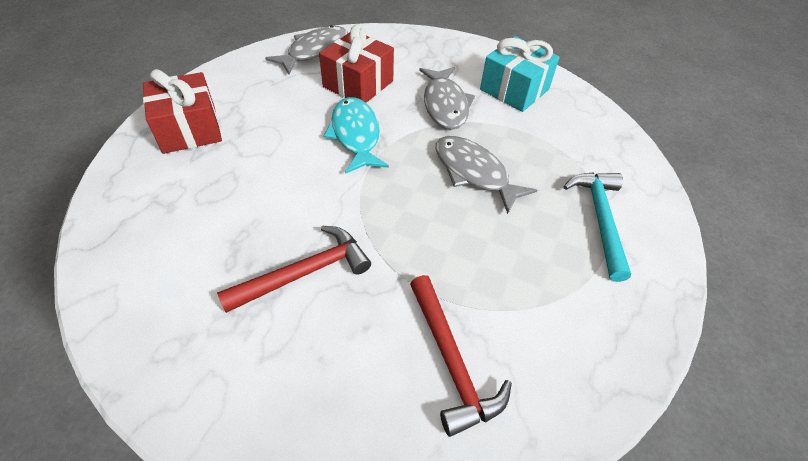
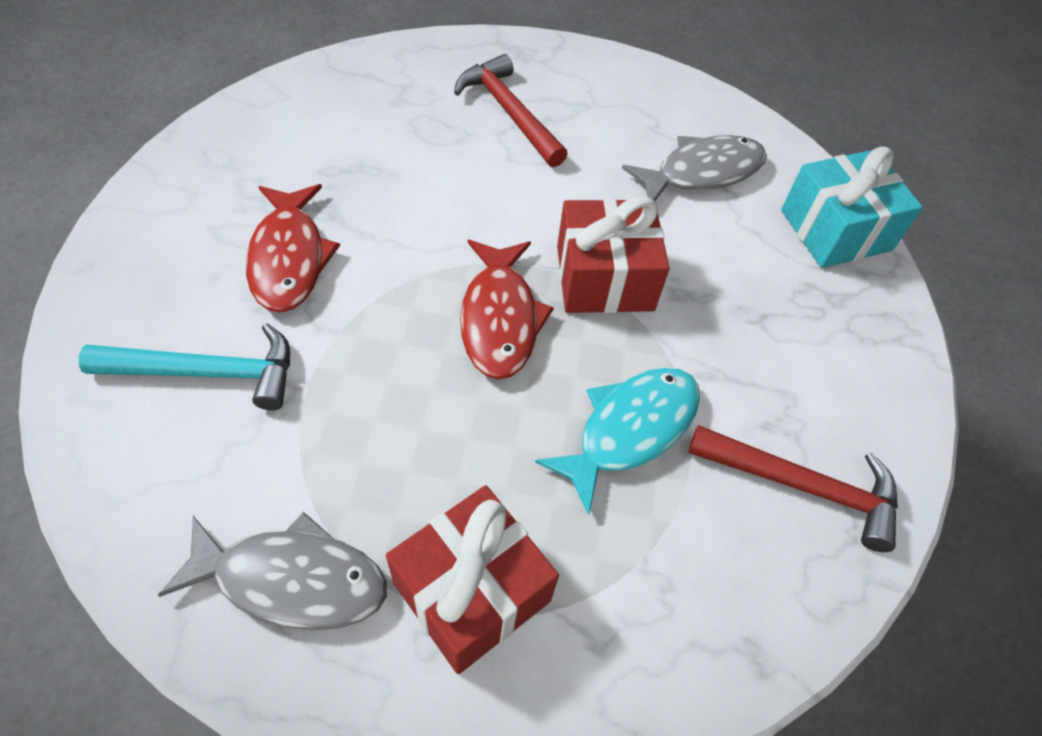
grey fish: [265,25,348,74] [419,67,475,130] [436,136,537,214] = 3 -> [158,512,387,630] [622,135,767,201] = 2
red fish: none = 0 -> [246,184,340,313] [460,240,554,380] = 2

